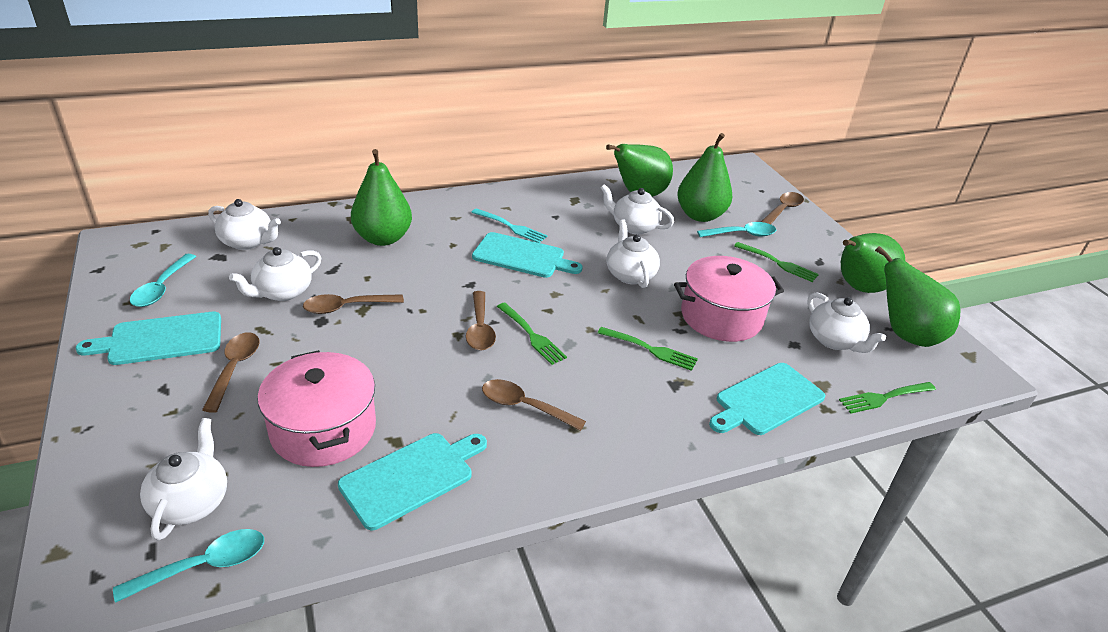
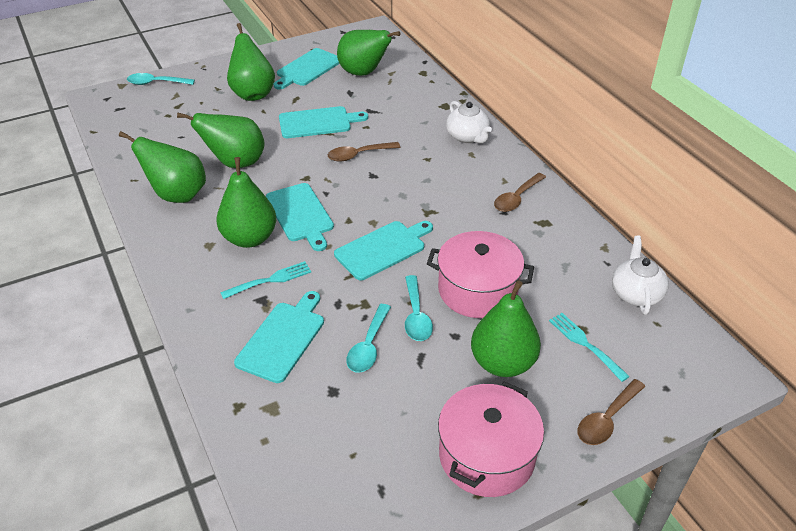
brown spoon: [202,332,260,413] [303,294,404,314] [466,291,496,351] [482,379,586,431] [761,192,804,224] = 5 -> [328,142,401,161] [494,173,546,212] [577,379,645,445] = 3
green fork: [497,303,567,365] [598,327,698,371] [734,242,819,282] [839,382,936,414] = 4 -> none = 0
green pear: [351,149,412,246] [606,144,673,197] [677,133,733,222] [841,233,905,293] [875,246,961,347] = 5 -> [119,131,206,203] [177,112,265,168] [217,157,276,248] [227,23,275,101] [337,30,401,76] [471,280,541,377] = 6
turquoise cutting board: [76,312,221,365] [338,433,487,530] [472,232,583,278] [709,363,825,435] = 4 -> [234,291,324,383] [266,183,334,251] [273,48,340,89] [279,106,368,138] [334,221,433,280] = 5
turquoise fork: [471,208,548,243] = 1 -> [220,261,311,299] [549,313,630,382] = 2
white teapot: [140,418,227,541] [208,199,281,250] [229,247,322,301] [601,184,674,235] [607,219,660,288] [807,292,886,353] = 6 -> [446,101,492,143] [612,236,669,315] = 2

